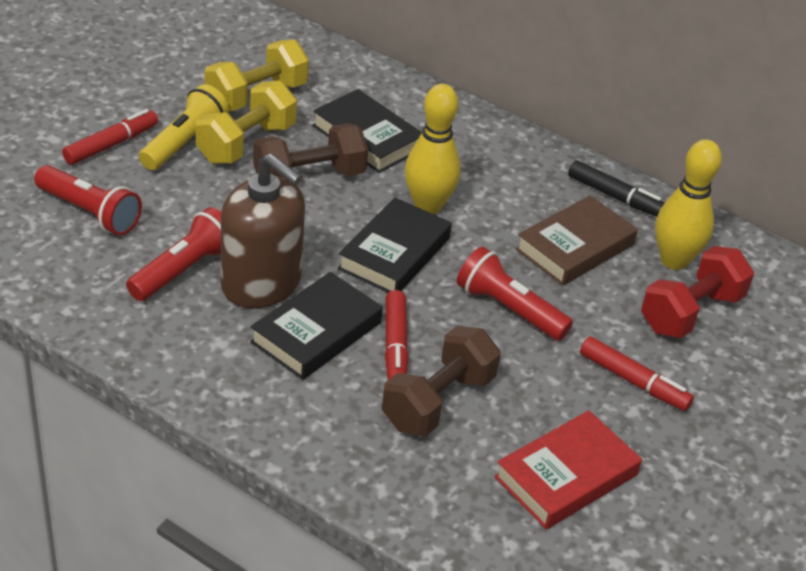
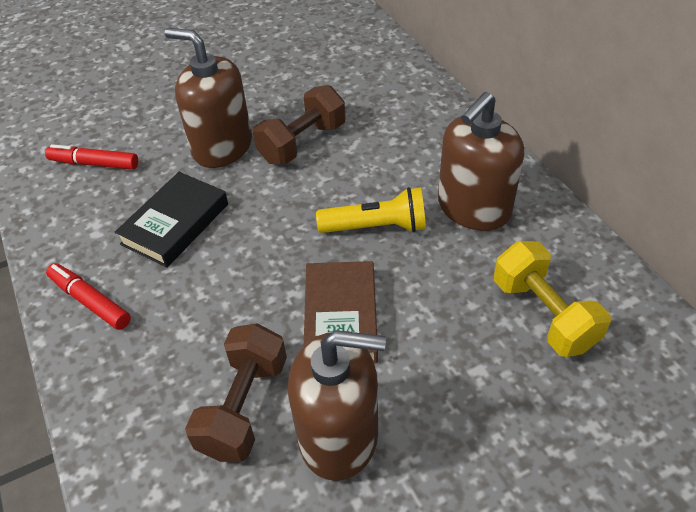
black book: [250,272,383,380] [312,89,422,173] [338,197,452,293] = 3 -> [115,172,228,268] = 1
black marker: [568,160,665,217] = 1 -> none = 0
brown soap dispenser: [221,153,305,309] = 1 -> [165,28,252,168] [288,330,386,481] [438,92,524,231] = 3
red book: [494,410,642,529] = 1 -> none = 0
red dumbbell: [641,246,754,338] = 1 -> none = 0
red flashlight: [34,165,142,235] [126,207,221,301] [457,247,573,341] = 3 -> none = 0
red marker: [62,109,158,165] [385,290,409,380] [580,337,694,411] = 3 -> [45,144,138,170] [46,263,131,330] = 2
yellow bowling pin: [405,84,461,214] [655,139,722,270] = 2 -> none = 0
yellow dumbbell: [195,80,297,164] [204,40,309,111] = 2 -> [494,241,611,357] = 1

